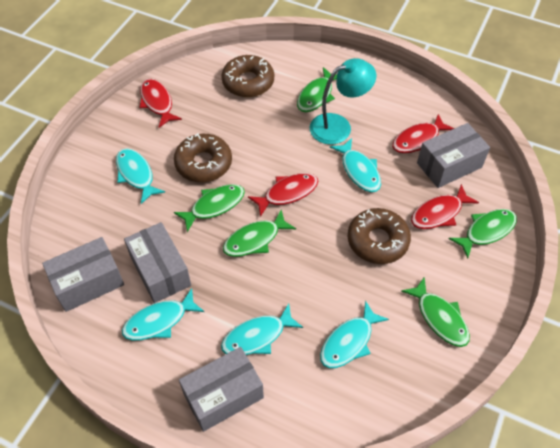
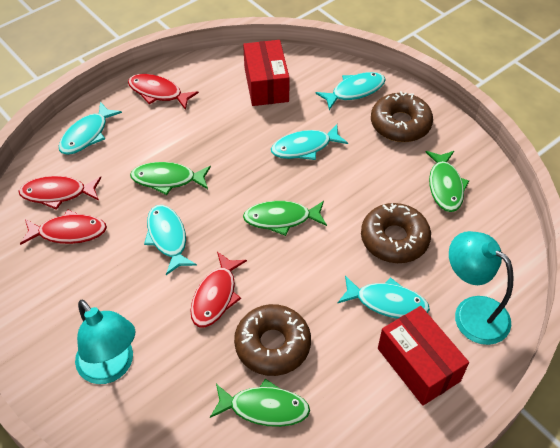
green fish: [174,184,245,232] [223,210,296,257] [297,67,337,112] [401,277,470,347] [449,209,517,259] = 5 -> [130,162,211,195] [210,379,310,427] [243,201,327,236] [426,151,469,212] = 4
grey box: [42,237,124,312] [124,222,191,303] [179,347,264,432] [417,123,490,188] = 4 -> none = 0
red box: none = 0 -> [243,40,290,106] [378,306,469,406] = 2
turquoise lamp: [310,58,376,144] = 1 -> [75,300,135,384] [449,231,514,345] = 2

